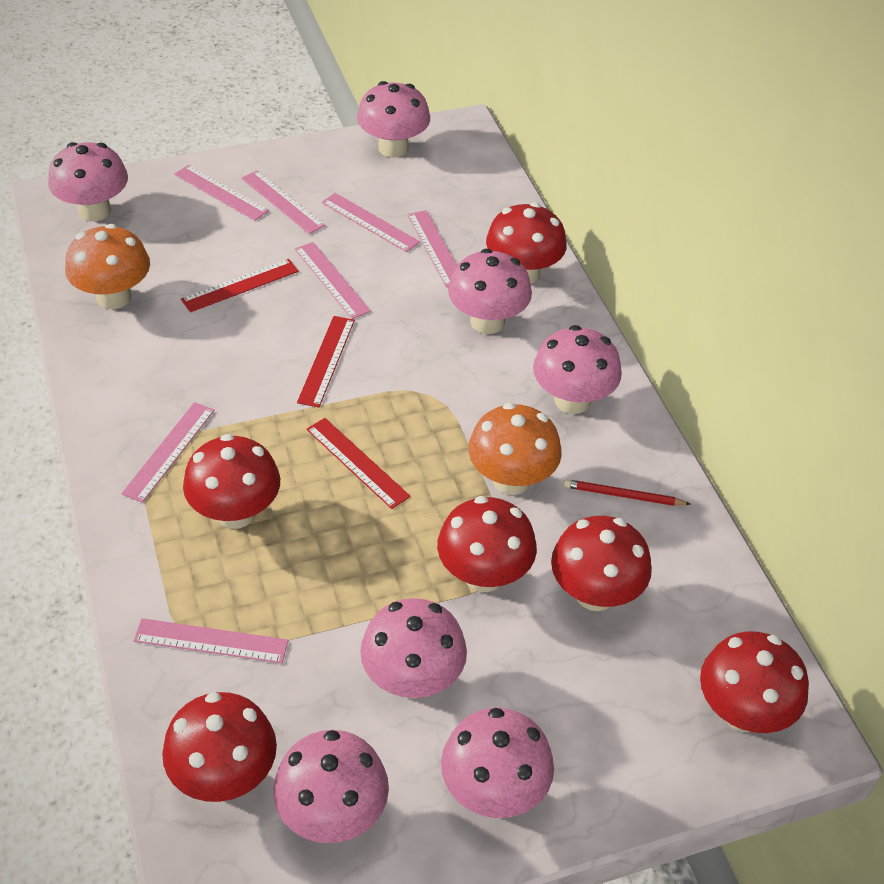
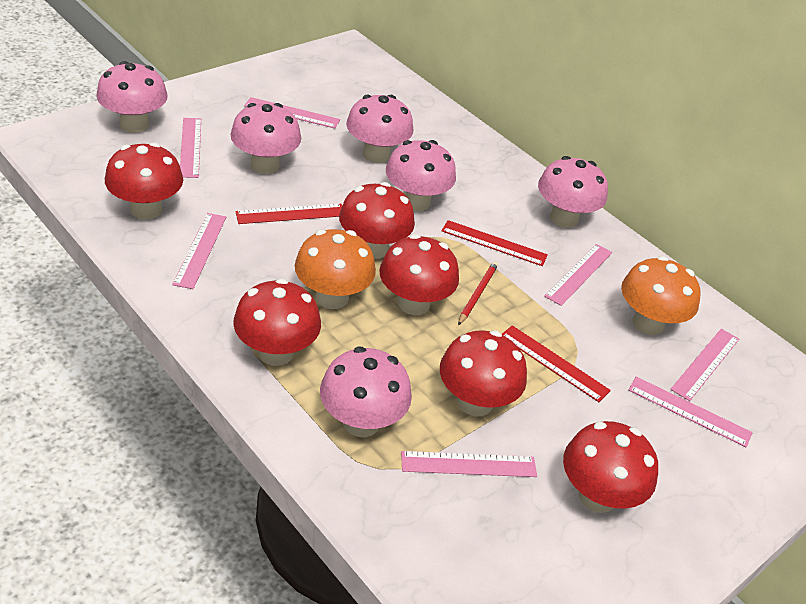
pink mushroom: [48,142,128,221] [273,730,389,843] [357,81,430,157] [360,598,467,698] [441,708,554,818] [448,249,532,334] [533,325,622,414] = 7 -> [97,61,168,133] [230,103,301,174] [320,346,412,437] [346,94,413,163] [386,140,456,211] [538,156,608,228] = 6

